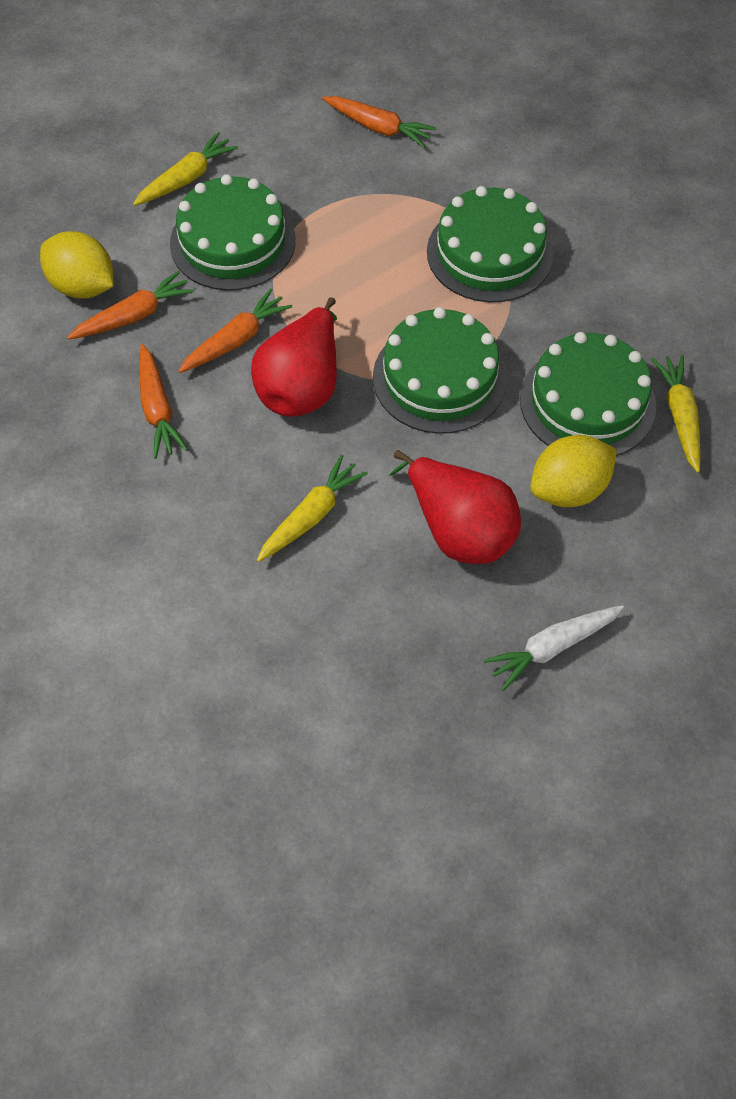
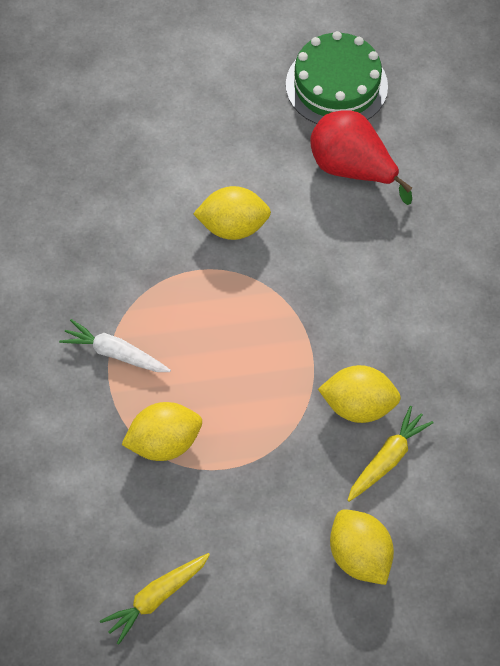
green cake: [170,174,296,291] [373,307,507,434] [427,186,553,302] [520,332,656,456] = 4 -> [286,31,388,124] = 1
orange carrot: [67,271,194,339] [140,344,188,459] [178,288,292,373] [322,96,436,148] = 4 -> none = 0
red pear: [251,297,337,416] [389,450,521,564] = 2 -> [310,111,412,205] = 1
yellow carrot: [133,132,238,206] [257,455,368,562] [651,355,701,473] = 3 -> [100,553,210,644] [347,406,433,502] = 2
yellow lemon: [40,231,114,299] [530,435,617,507] = 2 -> [121,402,202,461] [193,186,271,240] [318,365,401,423] [330,509,394,585] = 4

